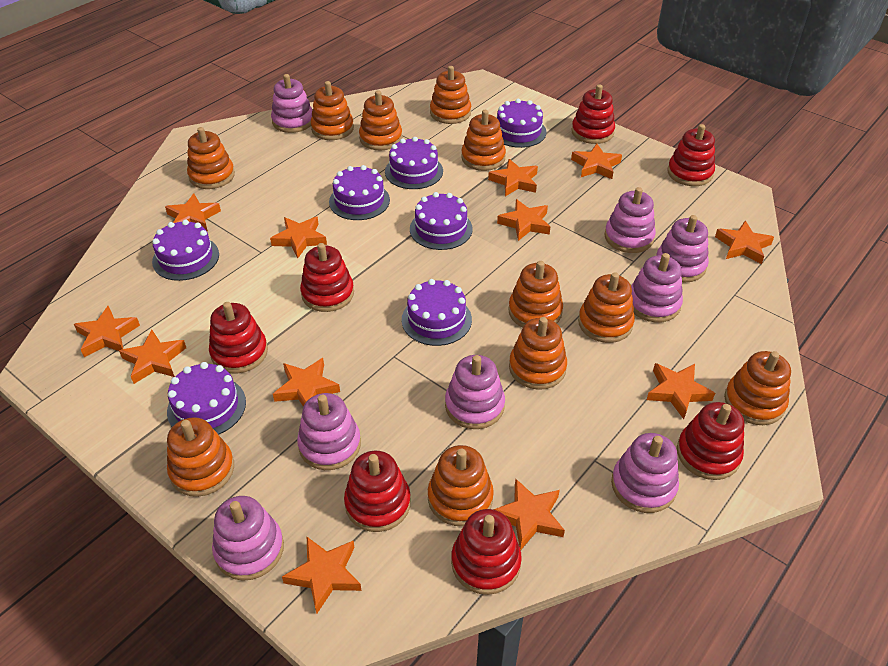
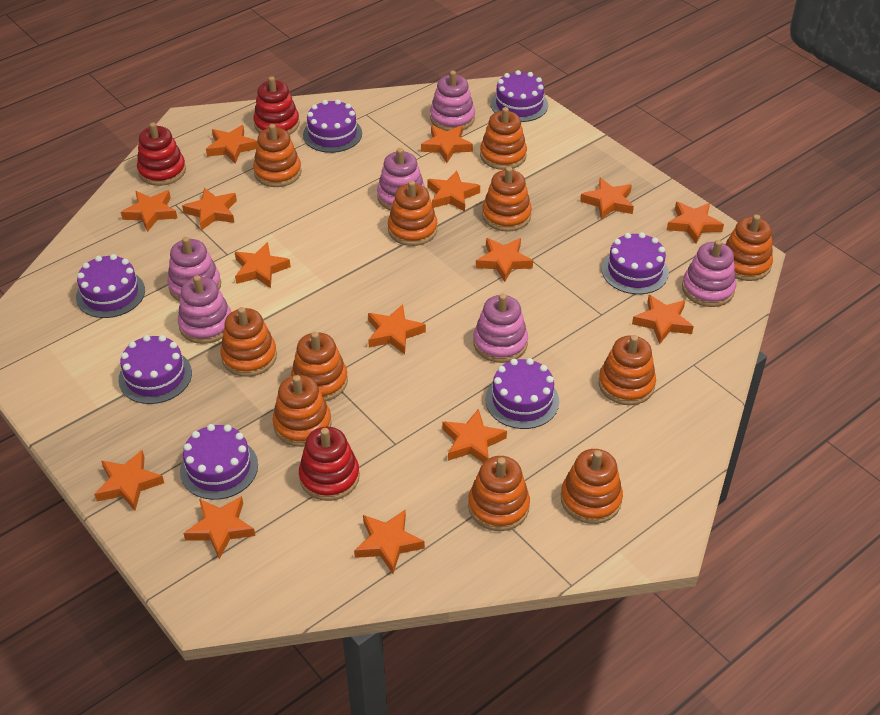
orange star: [74,306,140,357] [119,330,186,384] [165,193,221,232] [270,217,327,258] [273,358,340,407] [282,537,362,614] [488,159,538,196] [493,479,565,550] [497,199,550,241] [571,144,622,179] [647,363,715,419] [715,221,774,264] = 12 -> [94,450,164,510] [121,190,177,232] [182,188,237,230] [183,496,255,559] [206,125,257,164] [235,242,291,288] [354,510,425,574] [368,304,426,354] [421,126,473,163] [427,171,480,212] [443,409,507,463] [476,238,533,282] [580,178,634,219] [632,295,694,344] [667,202,724,244] = 15
pink stacking toy: [212,496,284,581] [271,74,312,133] [297,393,361,470] [445,355,505,429] [604,187,656,253] [611,433,679,513] [631,253,683,322] [656,215,709,282] = 8 -> [167,237,221,302] [178,275,231,344] [377,148,425,211] [430,71,475,131] [473,294,528,363] [682,240,736,307] = 6
red stacking toy: [209,302,268,373] [300,243,354,312] [344,451,411,532] [451,509,522,595] [572,84,615,144] [667,124,715,186] [677,402,745,480] = 7 -> [137,123,186,186] [253,76,300,135] [299,427,360,501] = 3

